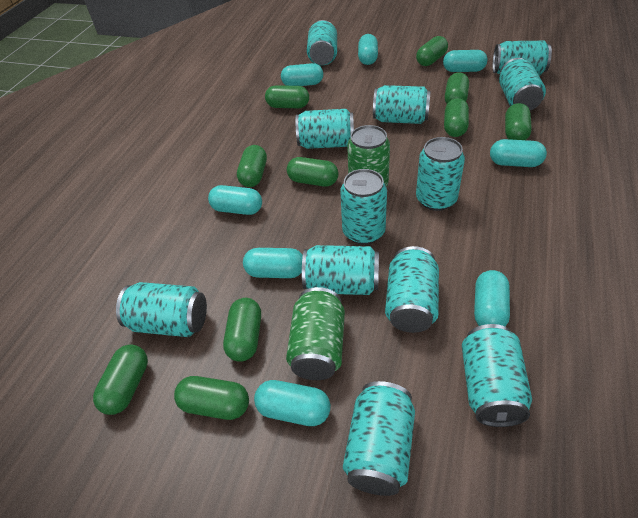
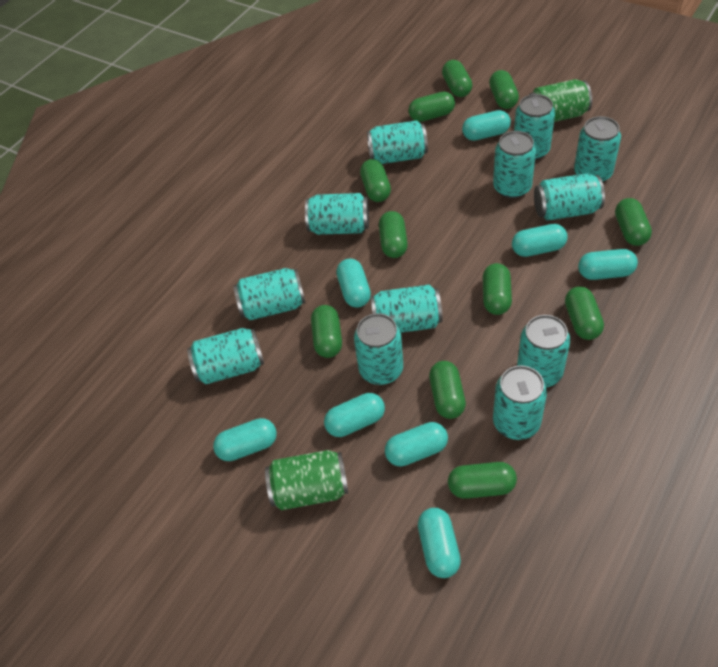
green capsule: [93,344,148,415] [174,376,249,420] [223,298,261,362] [237,145,267,187] [265,85,309,108] [287,157,339,187] [416,36,448,66] [444,98,469,137] [445,72,469,104] [505,103,532,140] = 10 -> [311,305,342,358] [360,159,391,202] [379,211,408,258] [408,91,455,122] [429,361,466,419] [442,60,472,97] [448,462,517,499] [483,263,512,315] [489,70,519,109] [565,286,604,340] [615,198,652,246] = 11

